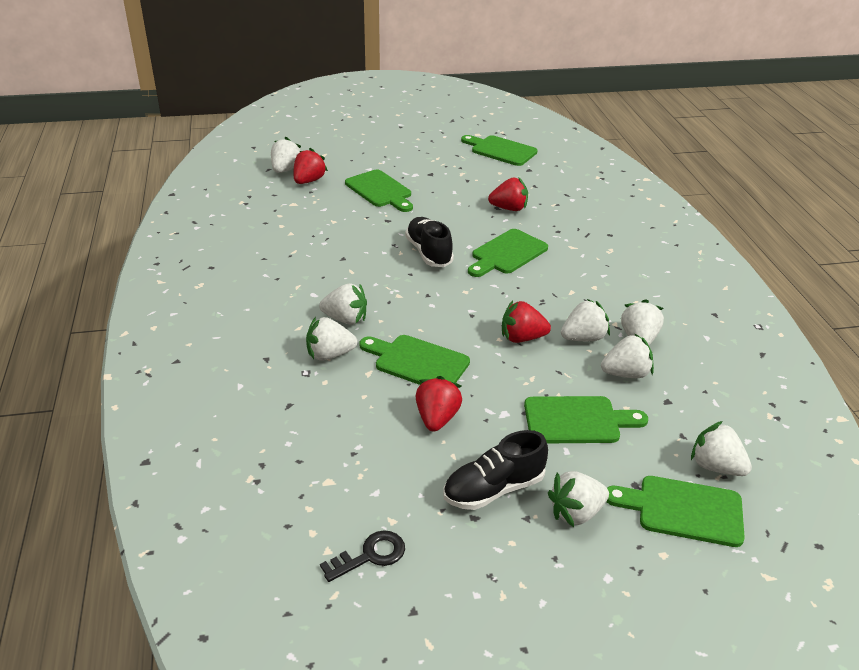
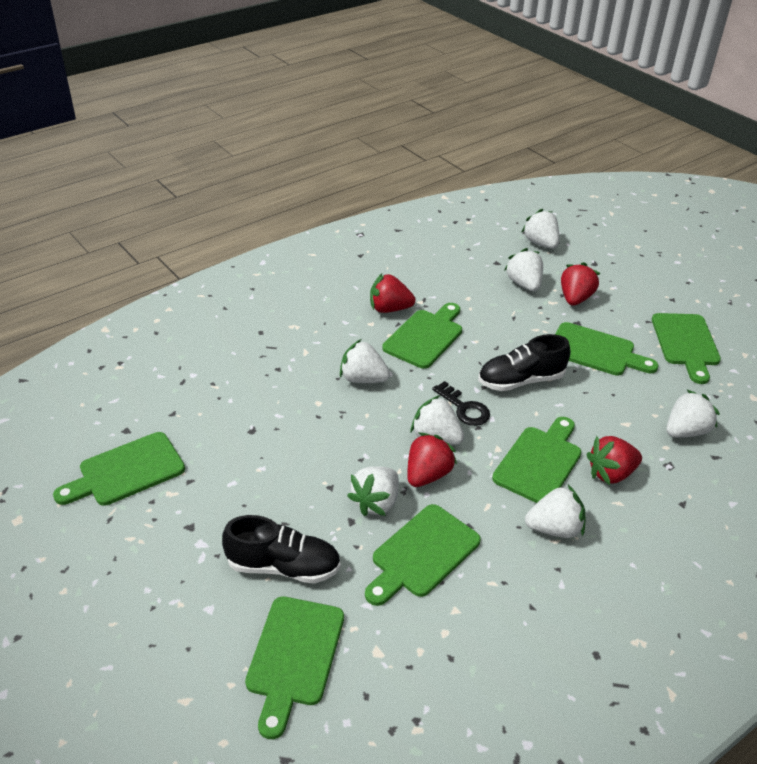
green cutting board: [345,170,413,212] [359,335,470,385] [461,135,538,166] [468,229,548,277] [524,396,648,443] [606,476,745,547] = 6 -> [53,432,185,506] [245,596,344,739] [365,504,481,606] [382,303,462,369] [492,417,581,503] [555,322,658,376] [652,313,721,384] = 7
white strawberry: [271,137,301,173] [306,317,357,361] [319,283,367,325] [548,471,609,527] [561,299,610,341] [601,333,654,378] [621,299,664,345] [691,421,752,476] = 8 -> [340,339,390,383] [347,466,399,516] [411,395,464,445] [504,248,543,291] [522,209,559,249] [525,485,585,538] [666,390,720,438] = 7

